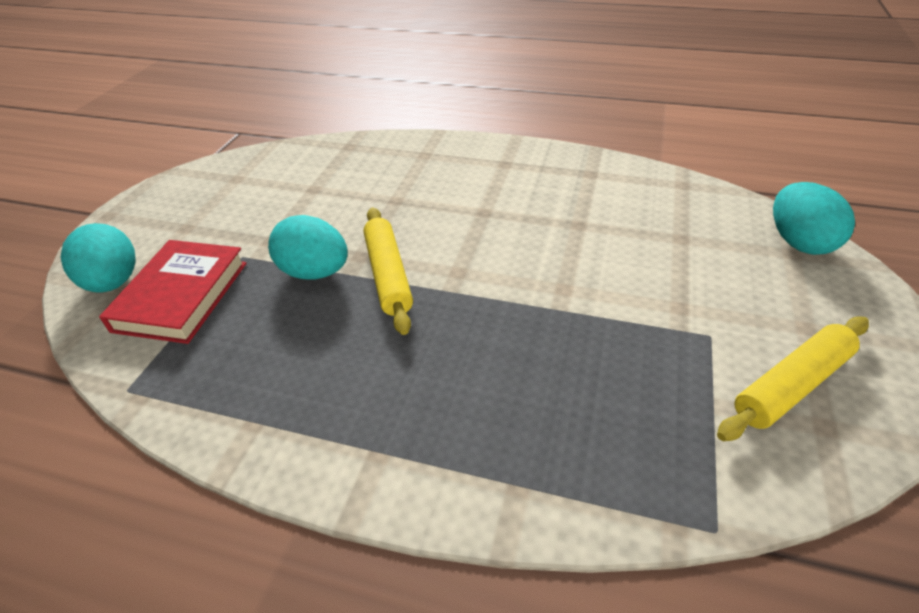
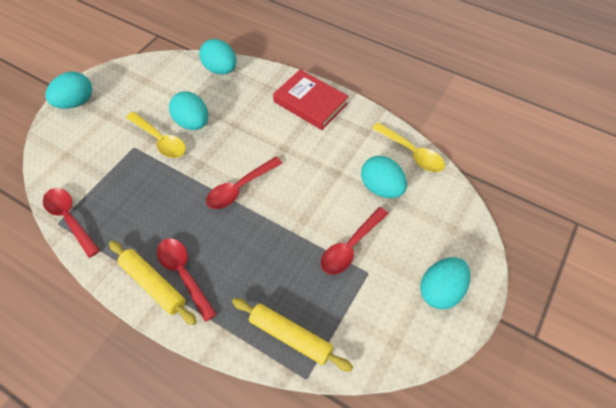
red spoon: none = 0 -> [43,188,100,258] [157,238,217,322] [206,157,282,209] [321,207,388,275] = 4
turquoise egg: [61,223,136,293] [268,215,348,280] [773,182,855,255] = 3 -> [46,72,92,109] [169,91,208,130] [199,39,236,74] [361,156,407,198] [420,257,470,309] = 5
yellow spoon: none = 0 -> [126,112,186,158] [372,122,445,172] = 2

